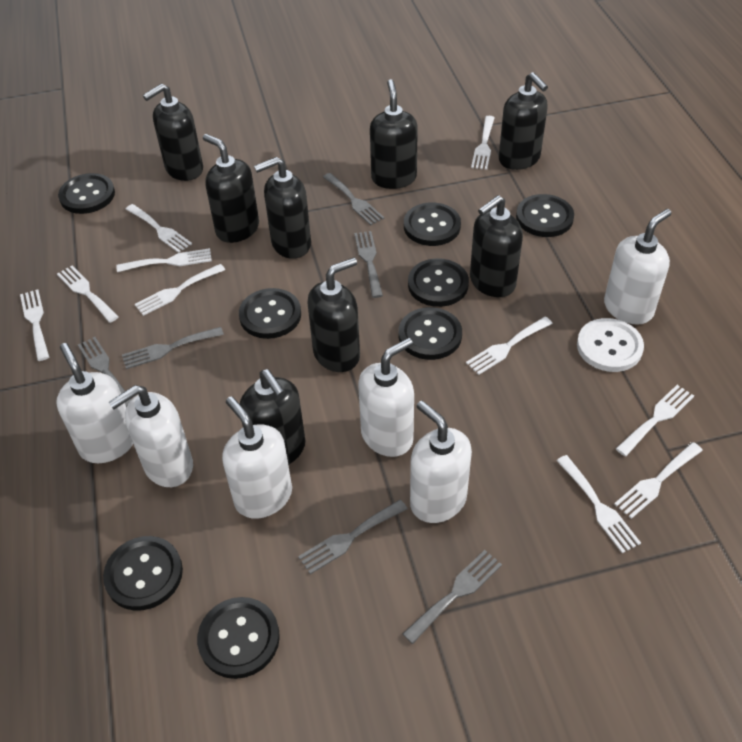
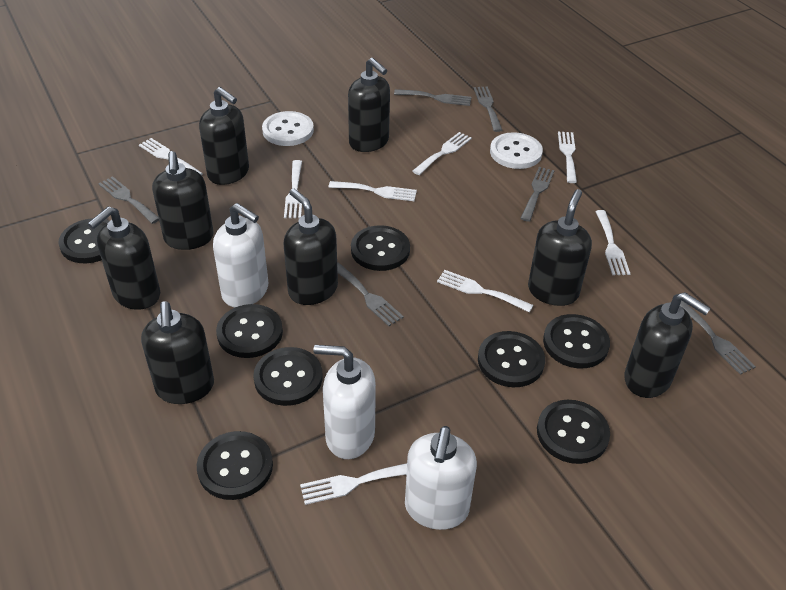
white button: [577,318,644,372] = 1 -> [262,111,314,146] [490,132,543,169] = 2
white fork: [20,290,49,361] [57,266,119,323] [116,248,212,272] [126,204,192,253] [135,264,225,316] [466,317,553,375] [471,116,495,170] [556,455,641,553] [614,442,703,519] [616,385,694,456] = 10 -> [139,138,203,176] [284,160,302,218] [300,463,407,505] [328,181,417,201] [413,132,472,175] [437,270,533,313] [558,132,577,183] [595,210,630,275] = 8
white soap dispenser: [56,343,133,463] [109,385,193,487] [222,396,292,519] [358,338,414,457] [410,401,472,523] [604,209,671,325] = 6 -> [213,203,268,307] [314,345,376,459] [405,426,477,530] = 3

